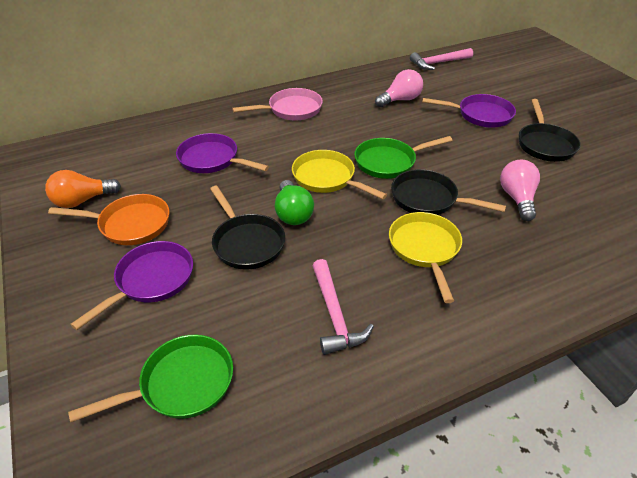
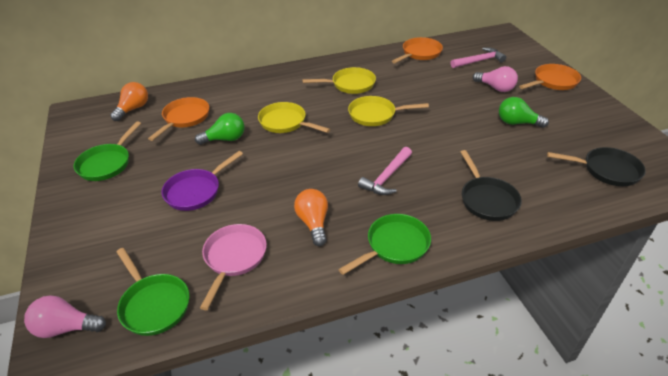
black pan: [210,186,285,270] [391,169,506,215] [519,99,581,162] = 3 -> [461,150,522,221] [547,147,646,186] = 2
green light bulb: [275,180,314,225] = 1 -> [195,113,244,145] [499,97,549,128] = 2
green pan: [68,335,233,423] [354,136,452,179] = 2 -> [74,121,141,181] [116,248,189,336] [338,214,431,275] = 3
orange light bulb: [45,170,121,208] = 1 -> [110,82,148,121] [294,189,328,246] = 2
orange pan: [48,194,169,245] = 1 -> [148,97,209,141] [392,37,443,64] [519,64,581,90] = 3
purple pan: [70,241,193,330] [176,133,269,173] [422,94,516,128] = 3 -> [162,151,243,211] = 1
yellow pan: [292,150,387,199] [389,212,462,303] = 2 -> [258,102,330,133] [302,67,376,94] [348,96,429,126] = 3

